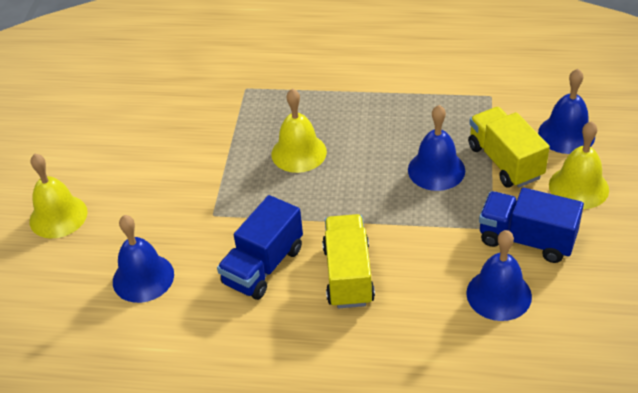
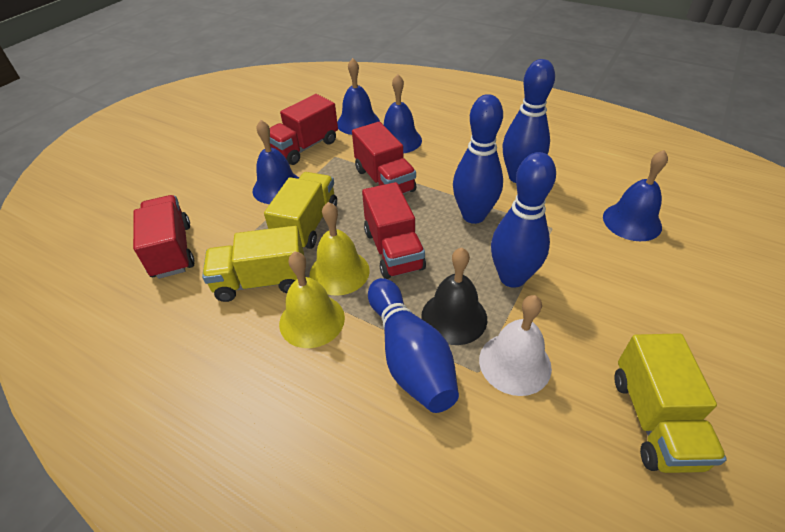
black bell: none = 0 -> [421,247,487,345] = 1
blue bowling pin: none = 0 -> [368,278,459,413] [453,94,503,224] [491,152,556,288] [503,59,555,183] = 4
blue truck: [217,195,303,300] [479,188,584,263] = 2 -> none = 0
red truck: none = 0 -> [133,195,195,279] [270,94,338,165] [352,122,416,194] [362,182,426,279] = 4
white bell: none = 0 -> [479,295,552,396] = 1
yellow bell: [29,154,88,238] [271,88,327,173] [549,121,609,209] = 3 -> [279,252,345,348] [310,202,370,296] = 2
yellow truck: [322,214,375,308] [468,107,550,188] = 2 -> [202,226,304,302] [264,172,337,249] [614,333,727,473] = 3

